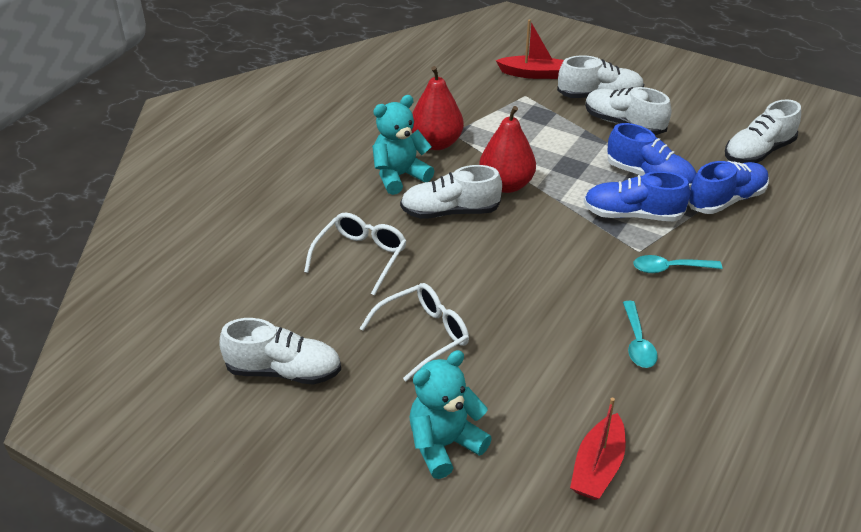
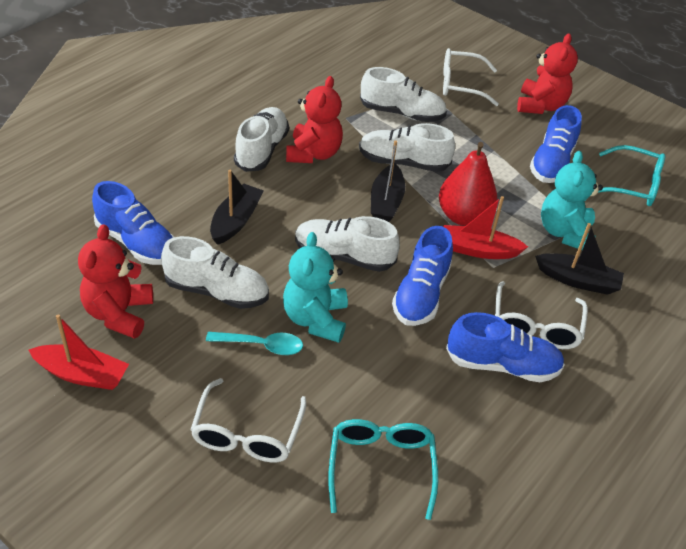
black boat: none = 0 -> [210,170,264,245] [371,141,405,222] [535,223,624,295] = 3
blue shoe: [584,171,690,221] [607,123,696,188] [688,161,769,214] = 3 -> [92,181,175,265] [392,226,453,326] [446,312,565,382] [530,105,582,183] = 4
red pear: [411,66,464,150] [479,106,536,193] = 2 -> [439,142,498,226] = 1
red teddy bear: none = 0 -> [78,224,153,339] [286,76,343,163] [517,33,578,114] = 3
turquoise glasses: none = 0 -> [328,419,438,520] [598,145,665,206] = 2
turquoise spoon: [623,301,658,368] [633,255,722,273] = 2 -> [206,332,303,355] = 1
white glasses: [304,213,407,296] [359,283,469,381] = 2 -> [190,378,306,463] [443,48,499,106] [495,281,588,349] = 3

